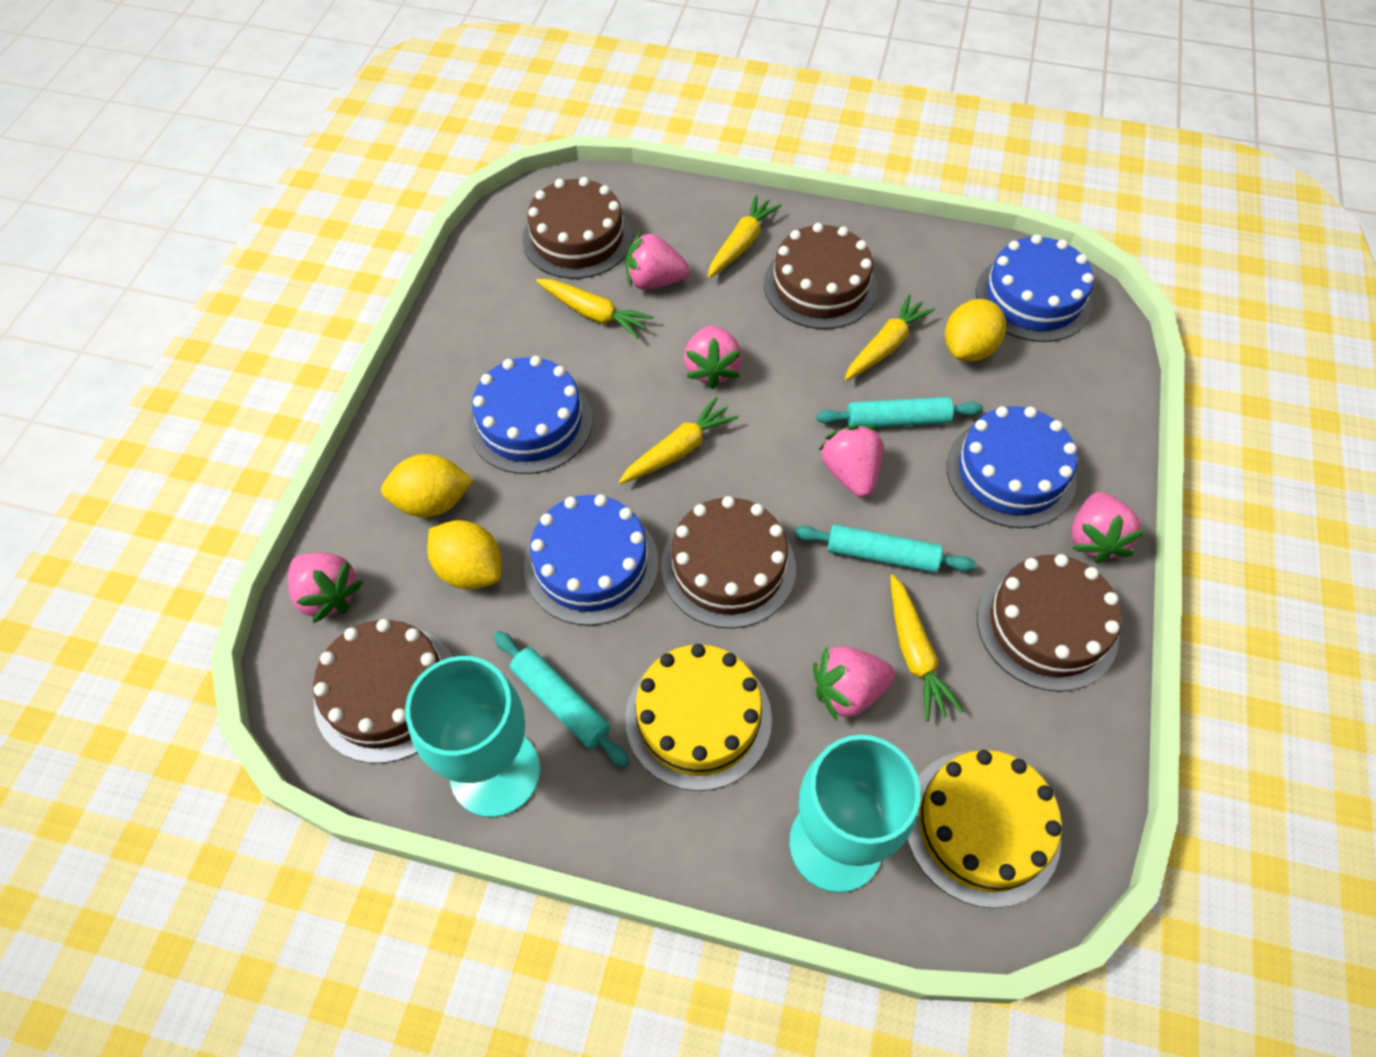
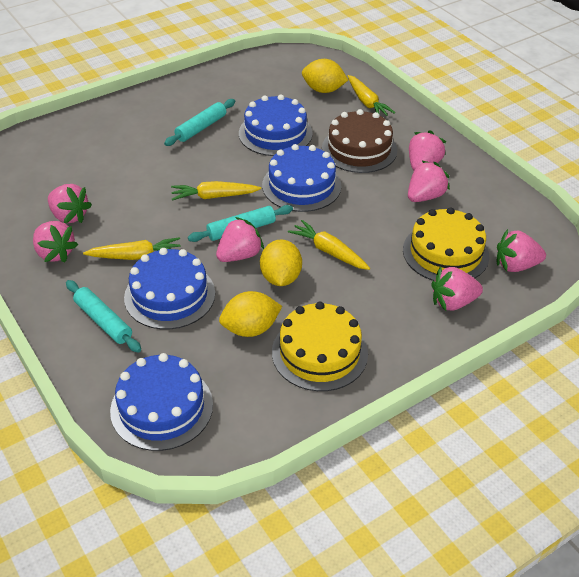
brown cake: [313,619,453,763] [522,177,632,279] [661,496,796,628] [764,223,878,329] [977,554,1122,692] = 5 -> [322,109,397,173] = 1
pink strawberry: [288,553,363,623] [626,231,690,290] [684,326,742,389] [813,646,895,721] [819,425,883,498] [1071,492,1145,564] = 6 -> [33,221,78,262] [48,184,92,223] [216,217,264,262] [408,160,450,202] [409,130,446,171] [431,266,483,311] [497,229,546,272] = 7
turquoise goblet: [405,656,540,818] [789,735,920,893] = 2 -> none = 0
yellow carrot: [536,279,653,339] [619,397,738,484] [708,195,782,278] [845,294,935,381] [891,575,964,722] = 5 -> [83,237,180,260] [171,181,261,201] [288,220,370,270] [348,75,395,116] = 4

